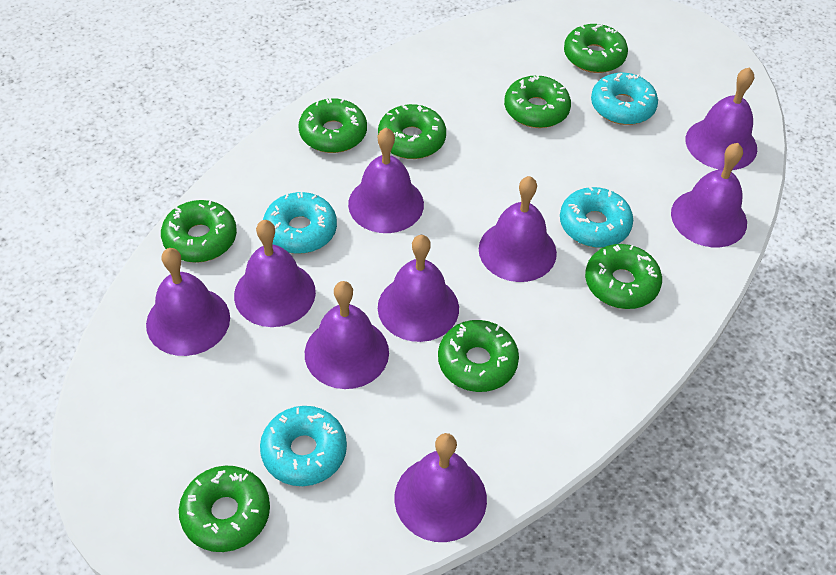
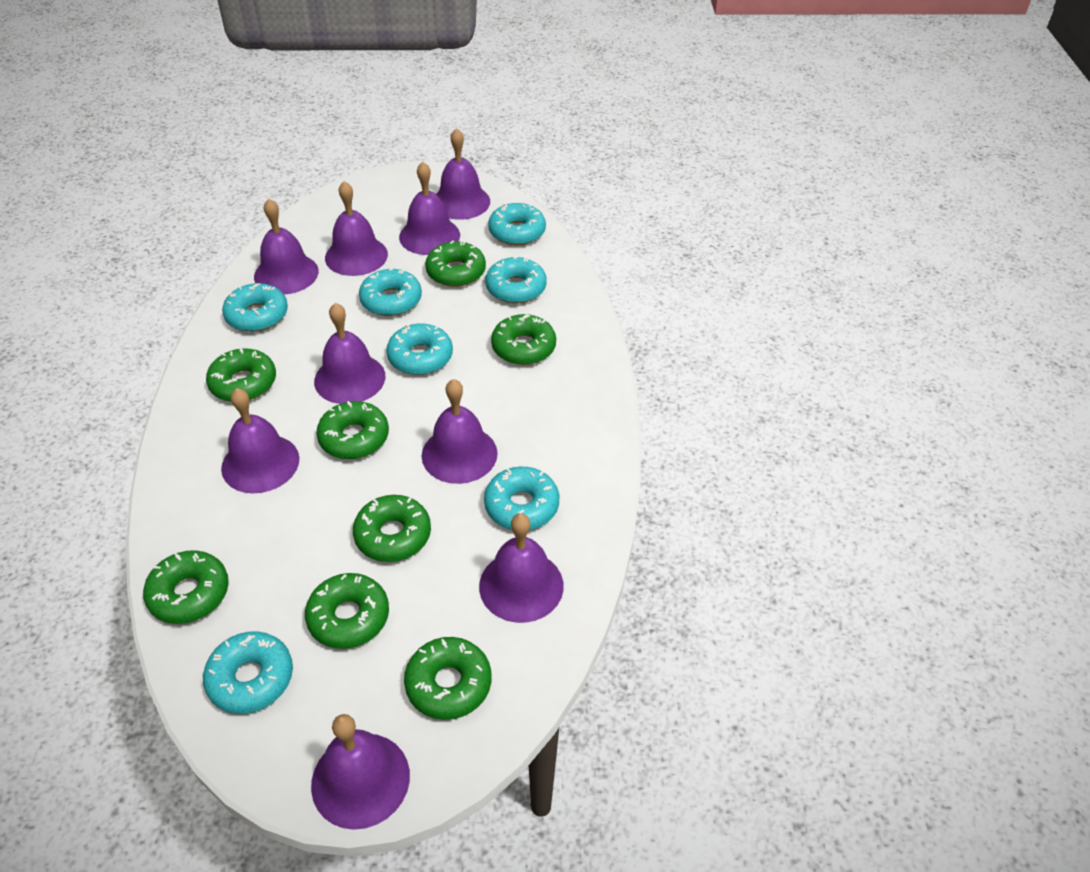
turquoise donut: [260,406,347,486] [263,192,337,254] [560,186,633,248] [591,73,658,125] = 4 -> [203,631,293,714] [222,283,288,332] [359,268,422,316] [386,323,453,375] [484,467,559,530] [485,256,547,303] [488,203,546,245] = 7

